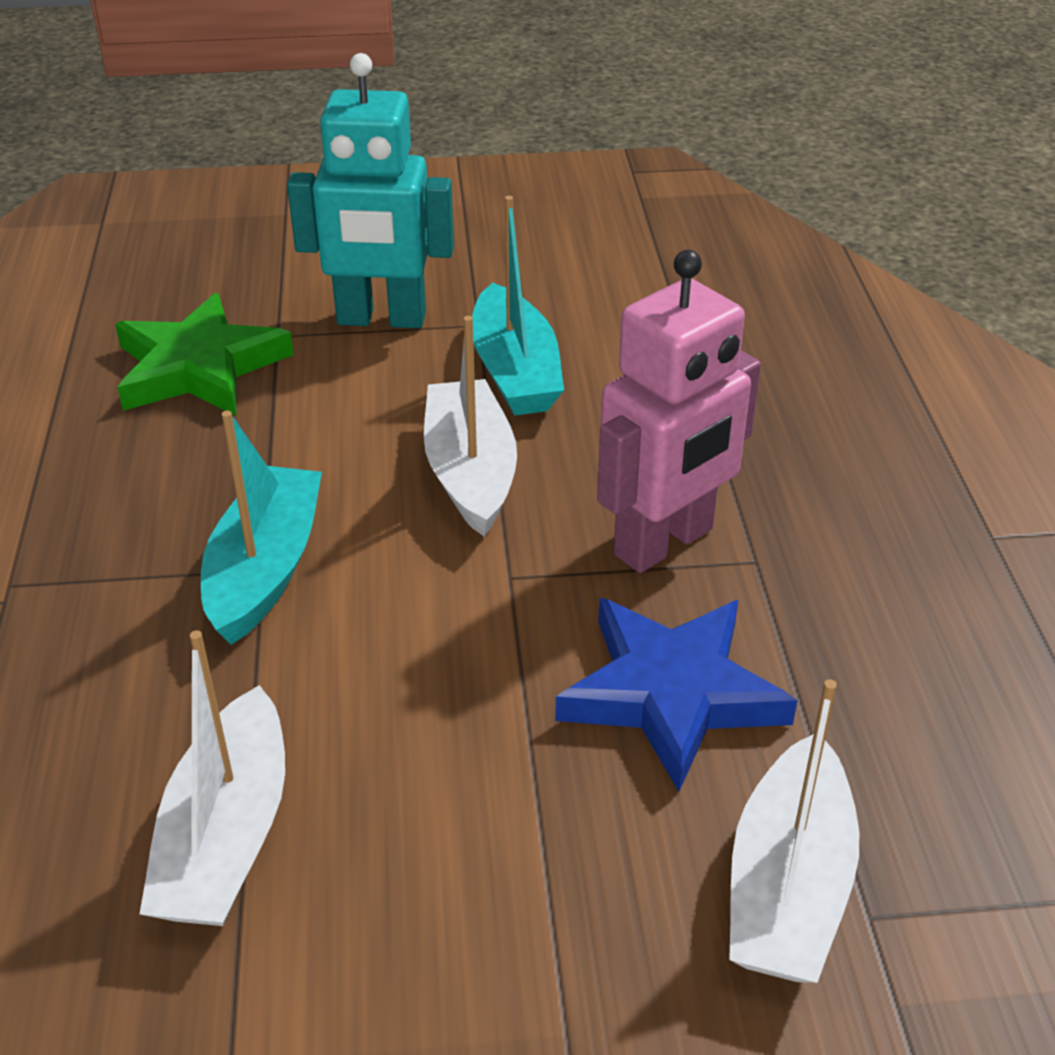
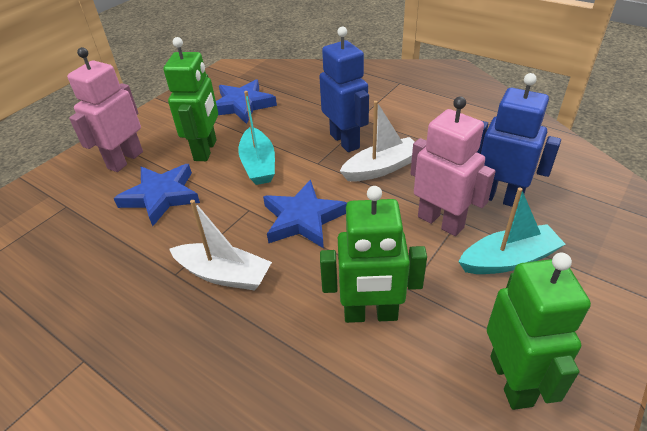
blue robot: none = 0 -> [319,27,369,152] [477,73,561,207] = 2
blue star: [555,598,798,791] = 1 -> [114,164,200,226] [216,79,277,124] [263,180,347,248] = 3
green robot: none = 0 -> [164,37,218,161] [320,186,427,323] [487,253,591,410] = 3
green star: [115,293,294,416] = 1 -> none = 0
pink robot: [597,250,761,573] = 1 -> [67,47,143,172] [410,96,496,236] = 2
turquoise robot: [287,53,454,328] = 1 -> none = 0
white boat: [140,630,285,926] [424,316,517,537] [729,679,859,983] = 3 -> [169,200,272,291] [340,101,415,182] = 2

